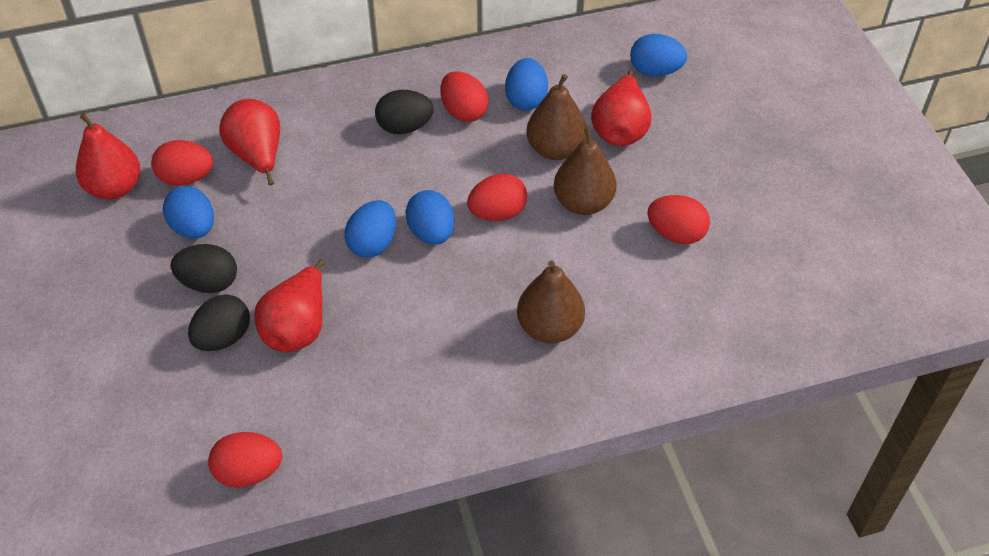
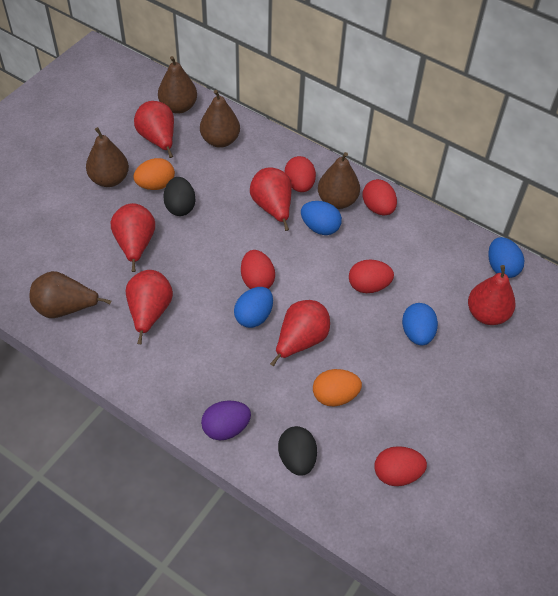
black egg: [171,244,237,293] [188,294,250,351] [375,90,434,134] = 3 -> [163,177,195,216] [278,426,317,476] = 2
blue egg: [163,186,214,239] [344,200,396,258] [405,190,454,245] [505,58,548,111] [630,34,687,77] = 5 -> [234,287,273,328] [301,201,342,235] [402,303,438,345] [488,237,524,278] = 4
brown pear: [517,260,585,343] [526,74,587,160] [554,126,616,215] = 3 -> [30,271,111,318] [86,127,129,187] [158,56,197,114] [200,90,240,148] [318,152,360,209] = 5
orange egg: none = 0 -> [133,158,175,190] [313,369,362,406] = 2
purple egg: none = 0 -> [201,401,251,440] = 1
red pear: [76,113,140,200] [219,99,280,185] [254,259,325,352] [591,71,651,146] = 4 -> [111,203,155,272] [126,270,173,345] [134,101,174,158] [250,167,292,231] [270,300,330,367] [468,265,516,325] = 6

